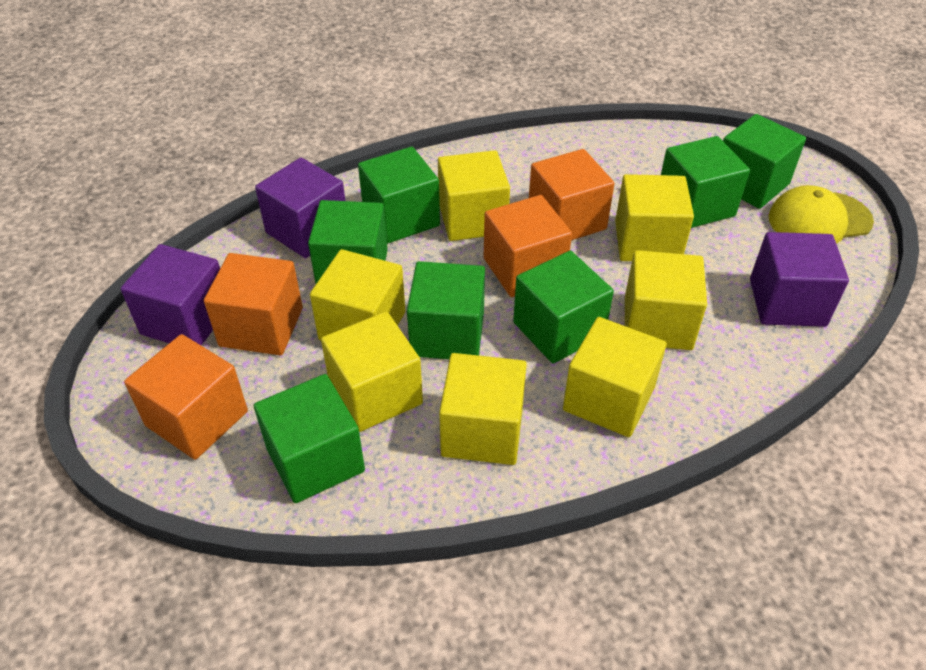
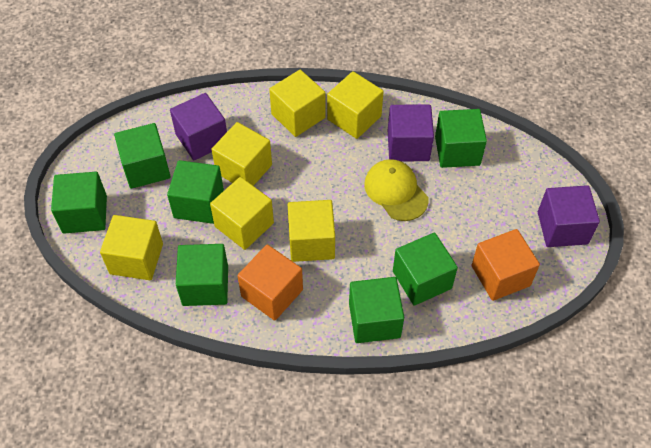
orange cube: [124,334,248,460] [204,253,303,355] [484,195,572,297] [529,149,615,240] = 4 -> [237,244,303,321] [472,229,540,301] = 2
yellow cube: [310,249,406,341] [321,312,423,432] [438,150,510,241] [439,353,527,465] [563,317,667,437] [615,174,694,261] [625,250,707,350] = 7 -> [100,215,163,280] [210,177,274,250] [212,122,272,186] [269,70,326,137] [288,200,335,262] [327,71,384,139] = 6

